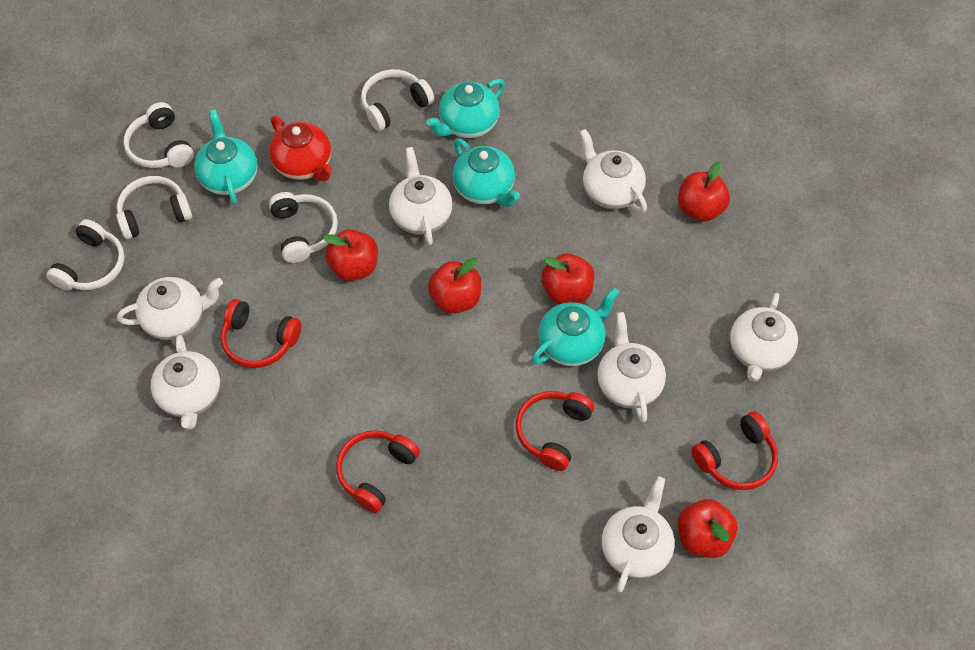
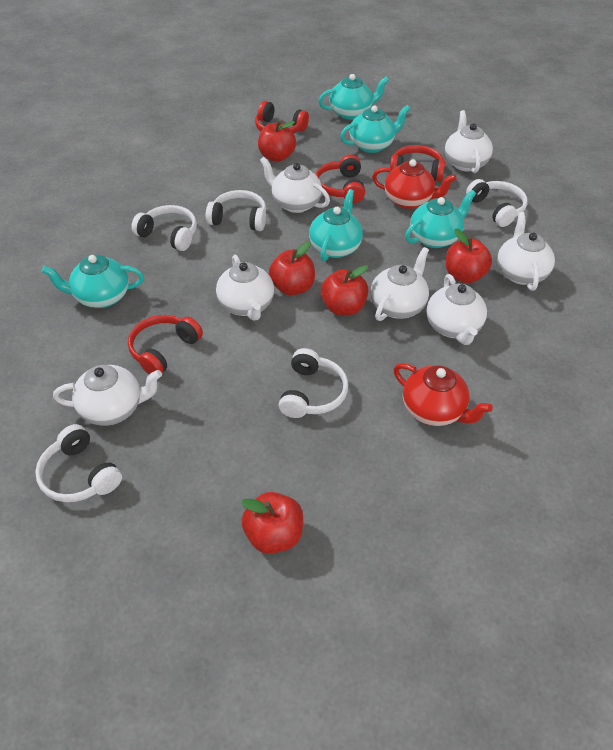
red teapot: [269,116,332,181] = 1 -> [372,159,456,209] [394,363,493,426] = 2
turquoise teapot: [194,109,258,205] [426,79,505,138] [452,139,520,207] [531,287,619,366] = 4 -> [41,255,144,308] [309,189,363,262] [319,74,389,120] [340,105,410,153] [405,190,476,248] = 5

